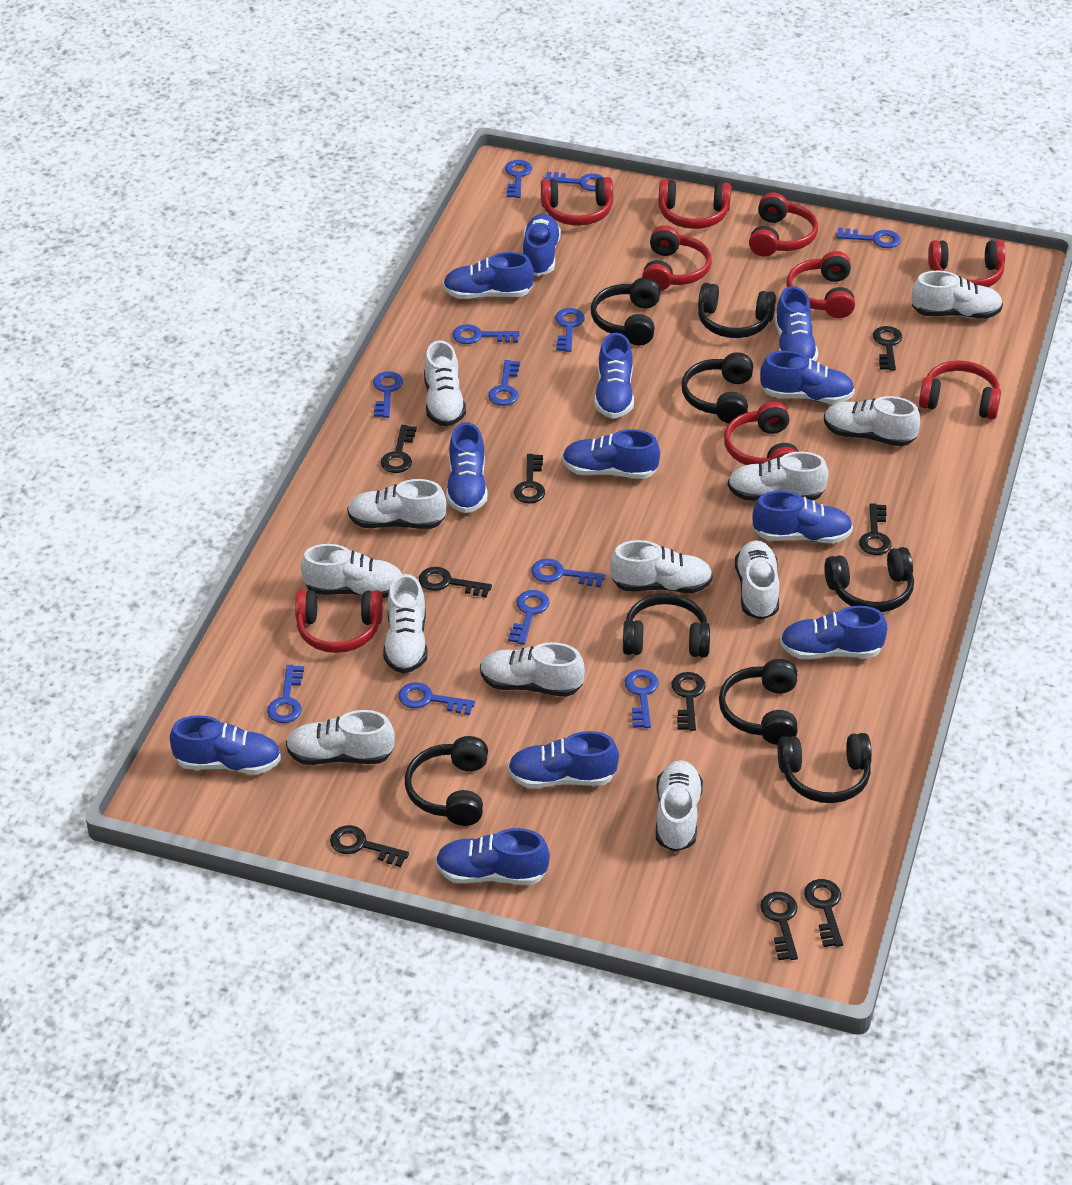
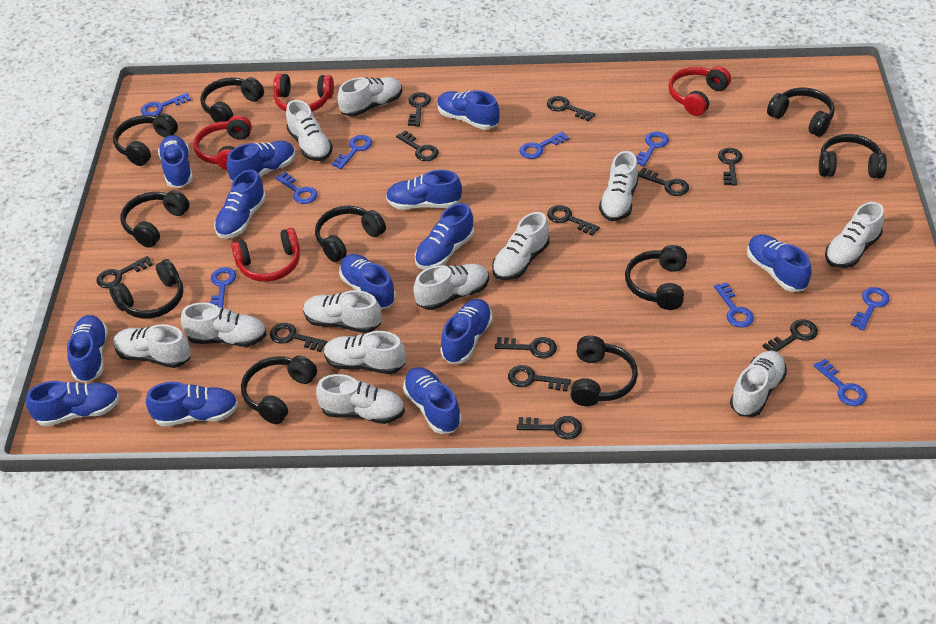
black headphones: [405,736,488,826] [591,277,661,345] [623,594,710,658] [681,352,753,423] [698,283,776,338] [719,659,797,745] [778,733,872,803] [824,547,914,612] = 8 -> [109,259,183,319] [113,113,178,166] [121,190,190,248] [200,77,264,122] [241,356,317,424] [315,206,386,262] [570,335,638,406] [625,245,687,310] [767,88,835,137] [819,134,887,179] = 10
black key: [330,825,409,867] [381,425,417,473] [419,567,492,598] [514,454,545,503] [671,672,706,731] [760,892,798,960] [804,879,843,947] [859,503,891,555] [873,326,902,371] = 9 -> [96,256,153,288] [270,323,327,352] [396,130,439,161] [408,92,431,126] [495,337,557,358] [508,365,571,392] [517,416,582,439] [547,96,595,121] [547,205,600,236] [638,167,689,196] [718,148,742,186] [763,319,818,352] = 12
blue key: [267,665,304,723] [373,371,403,418] [398,682,475,715] [452,324,520,344] [488,360,520,406] [505,160,532,198] [508,590,550,645] [532,558,605,588] [544,172,604,191] [555,308,584,352] [625,669,659,728] [836,228,901,248] = 12 -> [141,93,191,116] [210,267,236,308] [275,172,317,204] [332,135,372,169] [520,132,569,159] [636,131,669,166] [714,282,754,328] [813,359,867,406] [851,287,890,330] = 9
blue shoe: [170,715,281,774] [436,828,550,885] [443,252,534,299] [446,422,488,513] [508,731,619,788] [523,214,561,276] [562,429,660,479] [594,333,634,418] [753,491,853,543] [760,351,855,404] [775,286,818,361] [780,606,888,659] = 12 -> [26,381,120,427] [67,315,108,383] [146,382,238,426] [158,135,193,188] [214,169,266,238] [226,141,296,182] [339,254,396,309] [386,170,462,210] [403,367,462,434] [415,203,474,270] [437,90,500,130] [440,299,493,364] [747,234,812,292] = 13
red headphones: [295,590,383,653] [541,177,613,226] [642,225,712,291] [658,179,731,229] [724,402,799,465] [749,193,818,256] [786,251,855,318] [919,360,1001,420] [928,240,1006,287] = 9 -> [193,115,252,170] [231,228,300,282] [273,74,334,112] [668,66,731,116] = 4

